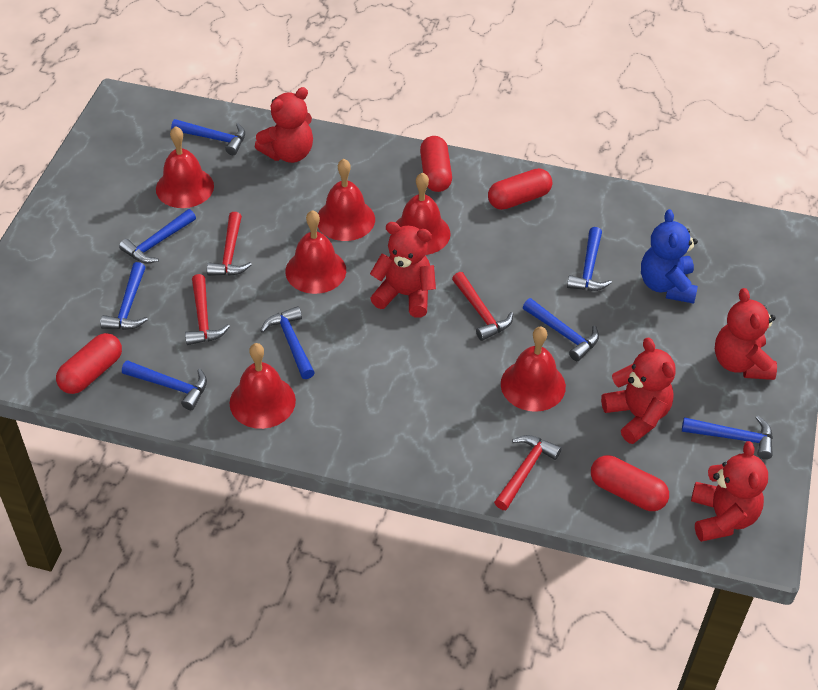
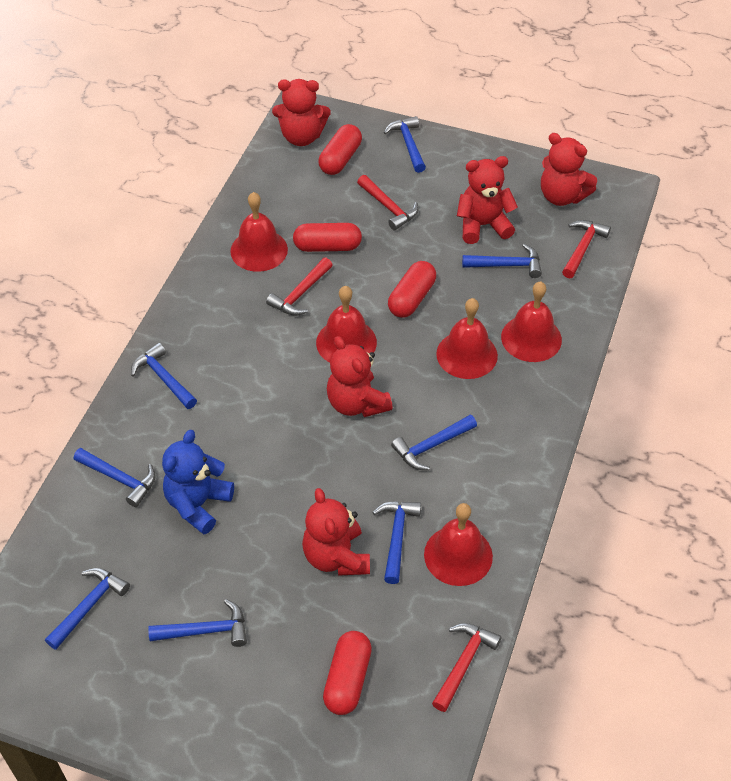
red bell: [156,126,214,208] [230,343,296,429] [286,210,346,294] [318,159,375,241] [396,172,451,255] [501,326,566,412] = 6 -> [230,192,288,272] [316,286,377,363] [424,503,493,586] [436,298,498,379] [501,281,562,362] = 5

